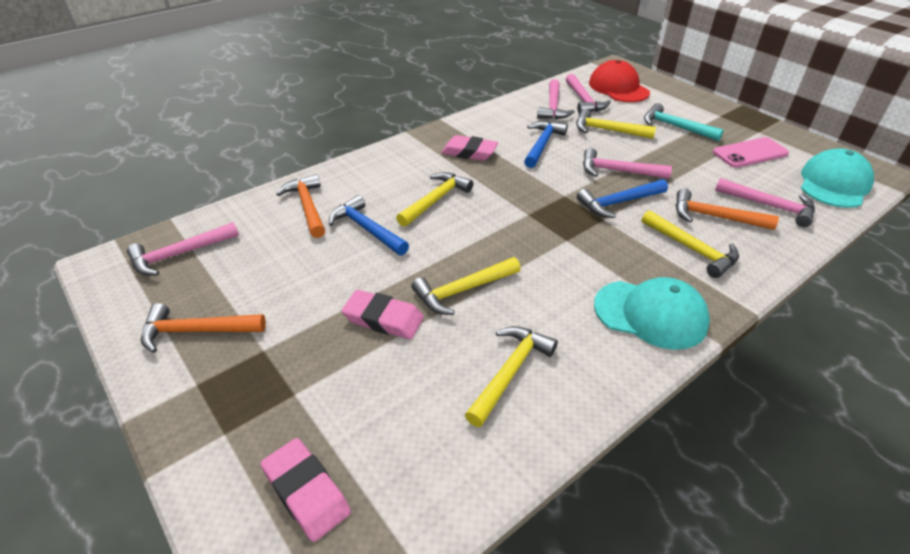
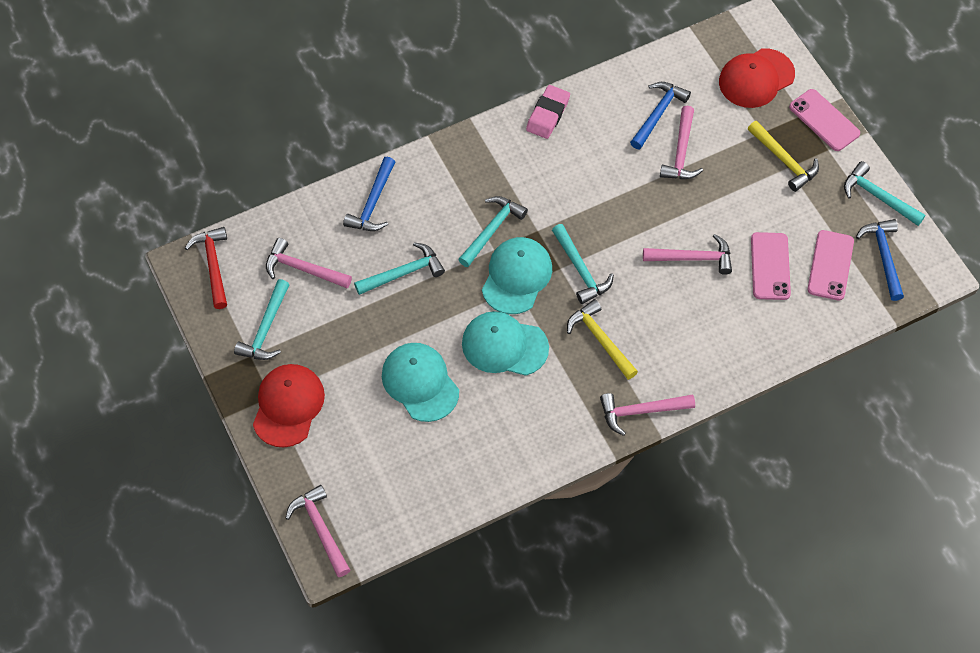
orange hammer: [141,303,266,353] [276,174,325,238] [676,188,779,230] = 3 -> none = 0
pink eraser: [260,438,351,542] [342,290,424,339] [441,135,498,161] = 3 -> [526,85,570,139] = 1
pink phone: [713,137,789,168] = 1 -> [751,232,791,300] [789,89,860,151] [808,230,854,300] = 3
red cap: [589,60,650,102] = 1 -> [253,364,325,448] [719,48,795,108] = 2
red hammer: none = 0 -> [185,227,227,309] = 1
turquoise cap: [594,277,710,350] [801,148,874,208] = 2 -> [382,343,459,422] [462,311,549,376] [482,237,552,314] = 3
turquoise hammer: [644,103,724,141] = 1 -> [234,279,290,360] [354,242,445,295] [458,196,528,267] [552,224,614,304] [844,161,925,226] = 5
yellow hammer: [396,172,473,227] [412,257,521,315] [465,326,558,427] [576,109,656,139] [641,210,739,278] = 5 -> [567,299,638,380] [748,121,819,192] = 2

